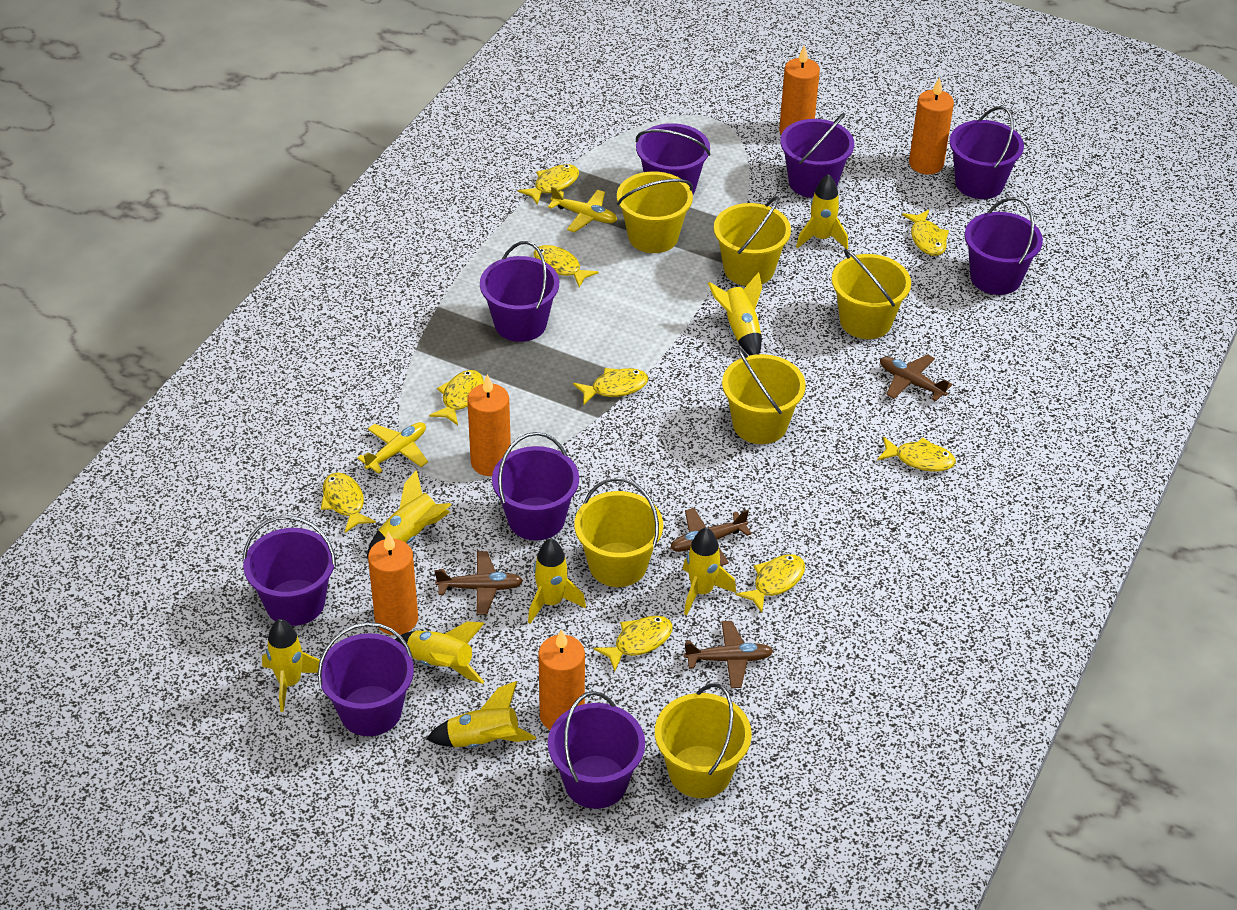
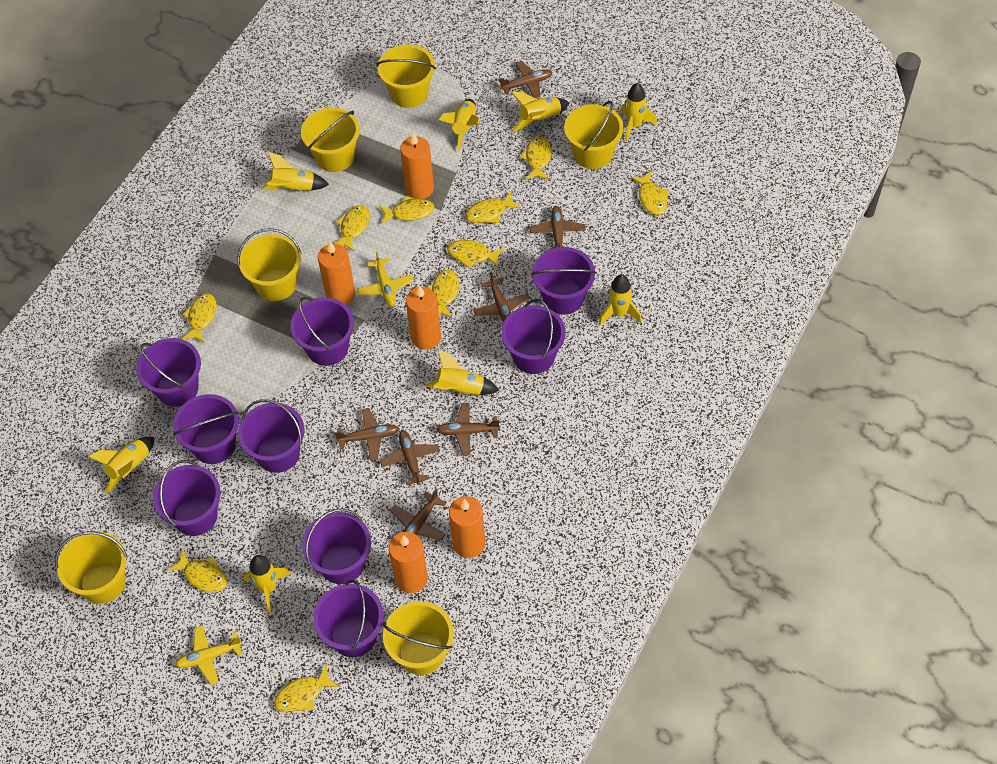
brown plane: [435,551,523,615] [670,508,752,566] [684,621,773,688] [880,354,952,401] = 4 -> [334,408,399,461] [380,430,440,485] [390,489,446,540] [436,403,500,456] [474,271,530,322] [498,61,552,99] [530,206,586,250] = 7
yellow fish: [321,473,376,533] [429,370,484,425] [518,164,579,204] [534,245,599,288] [573,368,648,404] [594,616,673,672] [736,554,805,613] [877,437,956,472] [902,210,949,256] = 9 -> [168,550,227,592] [182,294,217,343] [274,665,339,712] [335,205,370,252] [379,196,435,224] [429,270,459,318] [447,240,504,269] [466,191,521,223] [520,136,551,180] [631,171,669,215] = 10

